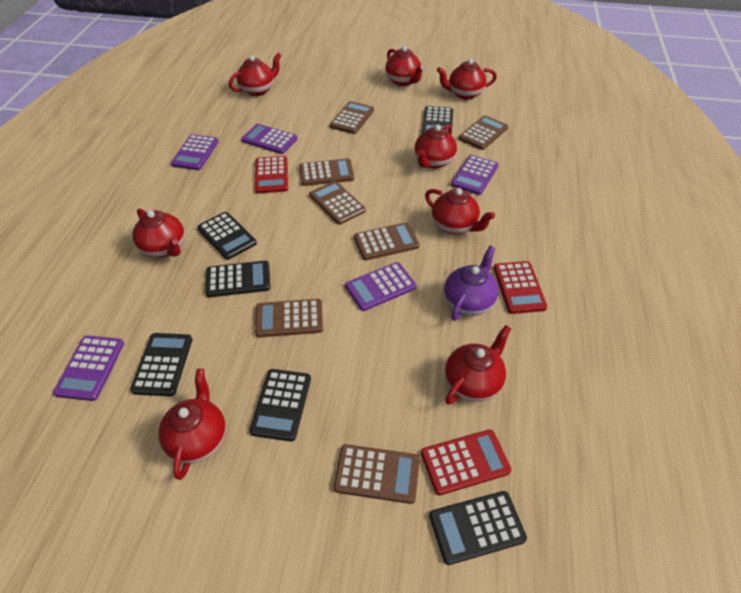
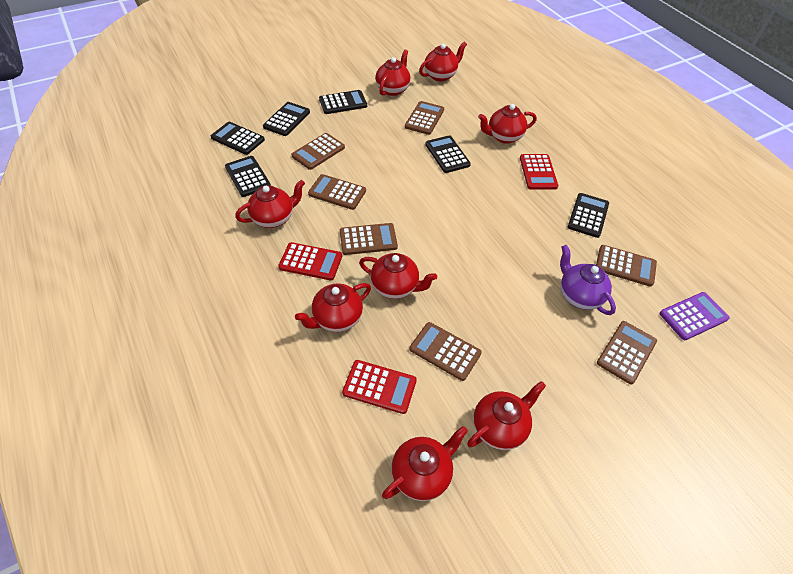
purple calculator: [53,335,124,401] [171,134,219,170] [241,124,297,154] [345,262,416,311] [451,155,499,195] = 5 -> [660,292,730,340] = 1

